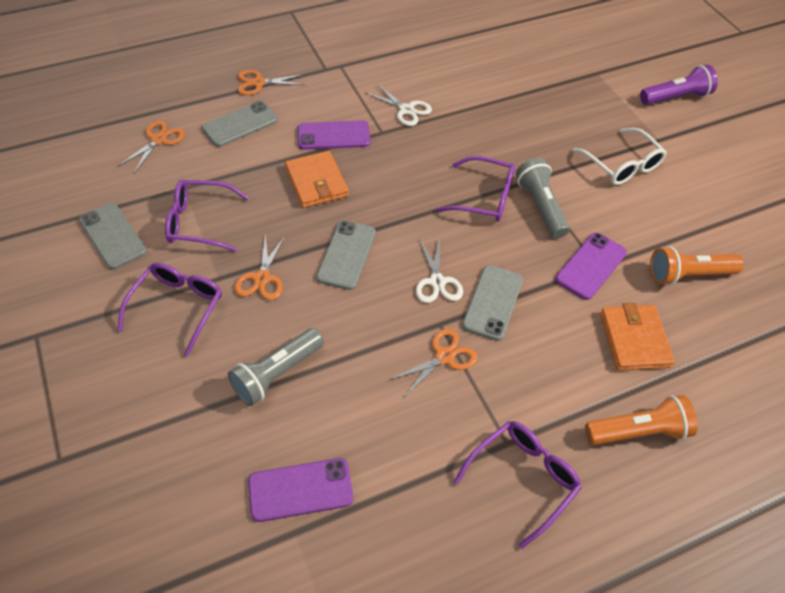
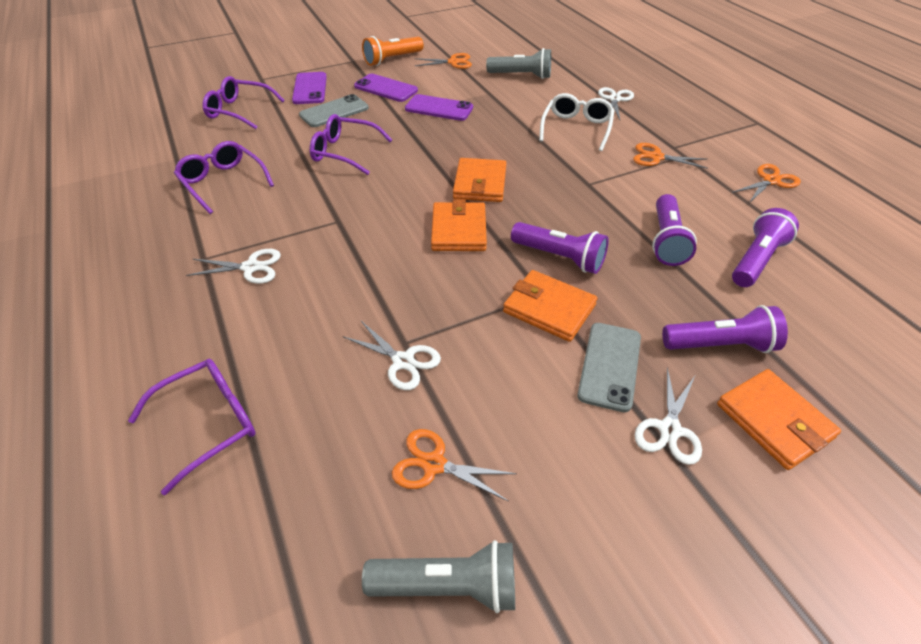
grey phone: [79,203,147,270] [202,101,278,147] [316,220,376,290] [462,265,523,341] = 4 -> [299,94,369,127] [577,323,641,412] = 2
orange flashlight: [585,395,698,445] [650,246,744,285] = 2 -> [362,36,424,66] = 1
orange wallet: [285,151,349,208] [600,303,675,371] = 2 -> [431,199,487,251] [453,158,506,202] [503,270,597,342] [717,369,841,470] = 4
purple flashlight: [640,64,718,105] = 1 -> [511,222,609,274] [652,194,697,266] [662,305,788,353] [732,208,799,287] = 4
white scissors: [366,84,432,126] [416,237,463,303] = 2 -> [186,249,281,284] [344,321,441,390] [598,87,634,120] [635,367,702,465] = 4

